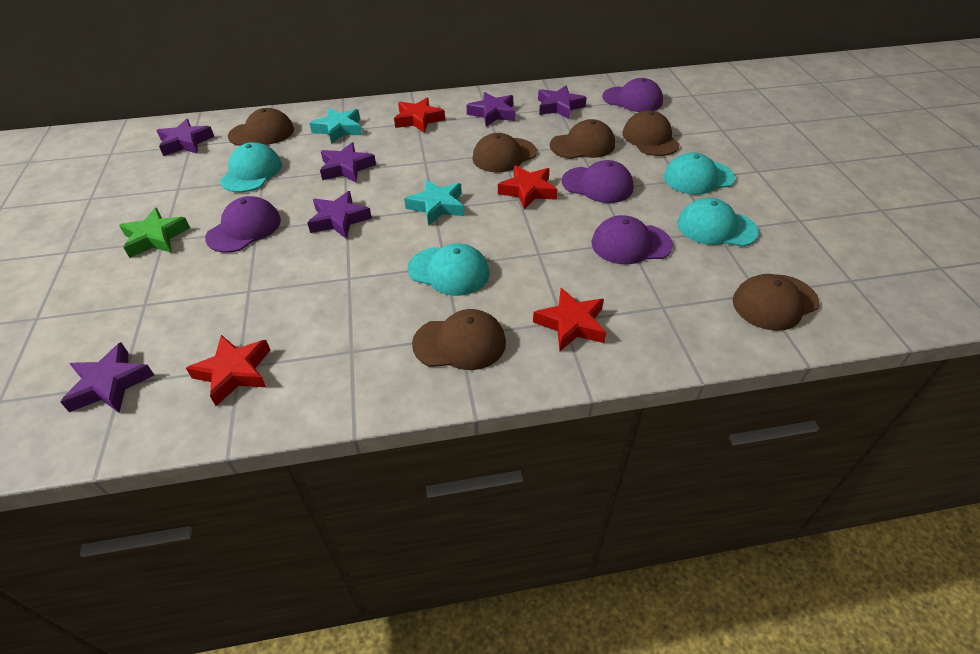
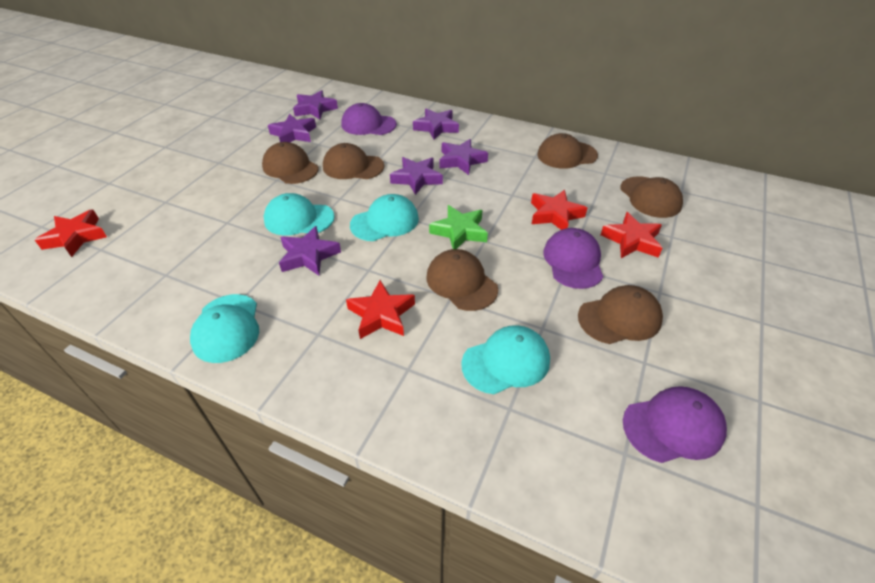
purple cap: [205,196,281,253] [562,160,634,203] [592,215,673,265] [602,78,663,112] = 4 -> [341,103,397,135] [543,228,603,289] [623,386,727,463] = 3
turquoise star: [309,108,362,144] [404,179,464,226] = 2 -> none = 0

